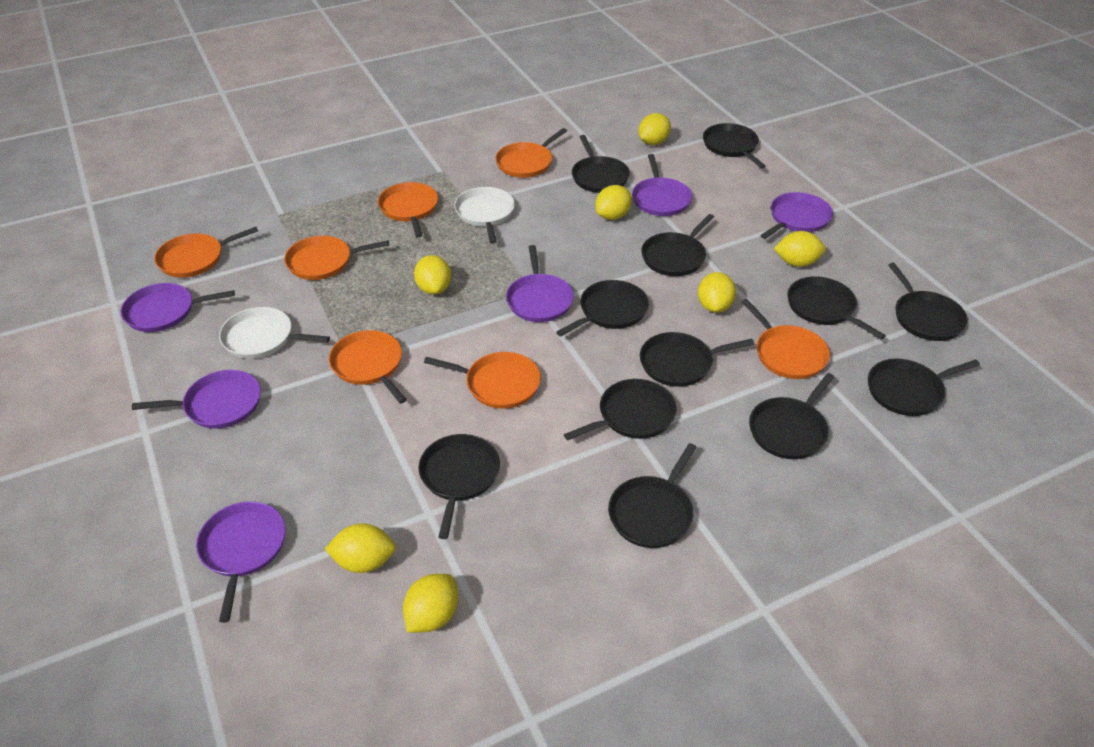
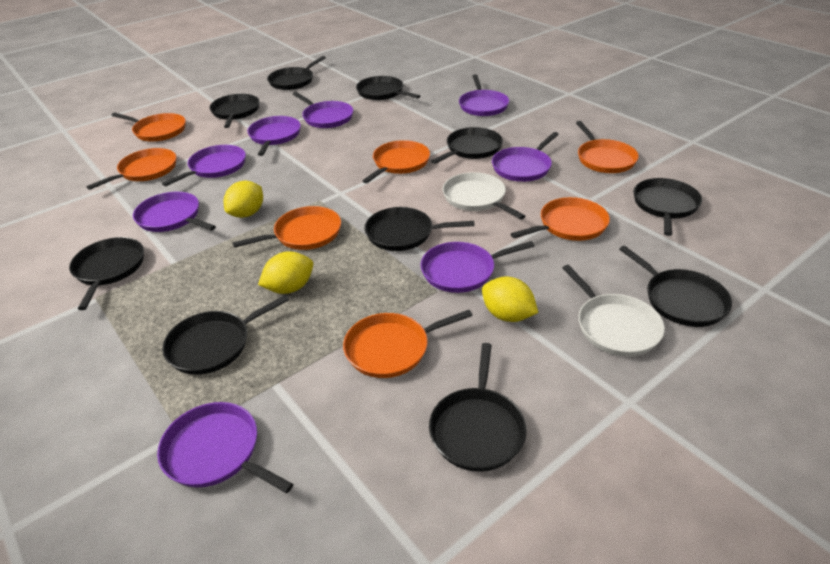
black pan: [418,434,500,539] [556,280,649,337] [564,379,677,440] [572,135,630,193] [608,443,697,548] [640,332,754,387] [641,214,714,276] [703,123,766,168] [749,373,834,459] [787,276,886,340] [868,359,980,416] [888,263,968,341] = 12 -> [69,237,144,310] [162,295,289,375] [209,94,259,128] [267,56,326,90] [356,76,420,100] [365,207,474,251] [429,343,527,472] [431,127,503,164] [619,245,732,327] [633,178,702,236] = 10
purple pan: [121,283,235,332] [132,370,261,429] [196,501,285,623] [506,245,574,322] [632,154,692,216] [760,192,833,239] = 6 -> [133,192,216,232] [157,402,293,493] [162,145,246,186] [247,116,301,156] [293,92,353,128] [420,241,534,293] [459,74,509,116] [492,132,559,182] = 8
yellow lemon: [325,523,396,573] [403,574,458,633] [414,255,451,295] [595,185,632,220] [638,113,671,145] [698,272,736,313] [774,231,826,267] = 7 -> [224,181,263,218] [258,251,313,294] [482,276,538,322] = 3

